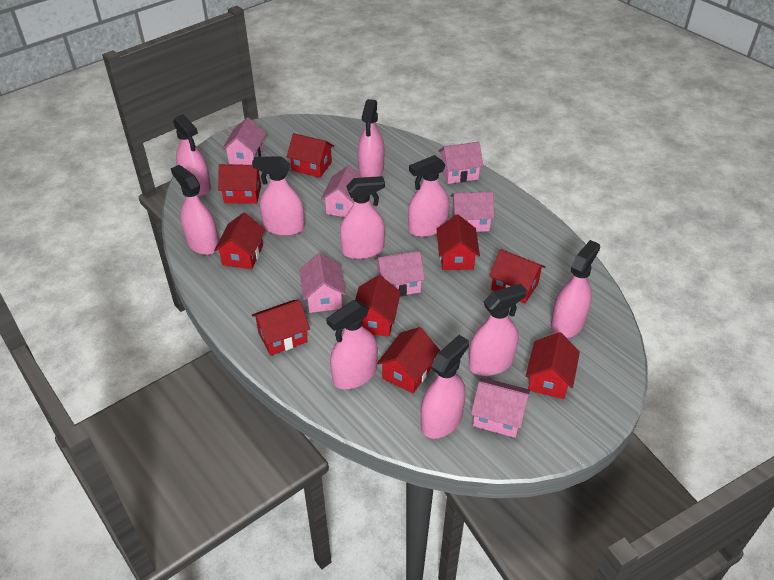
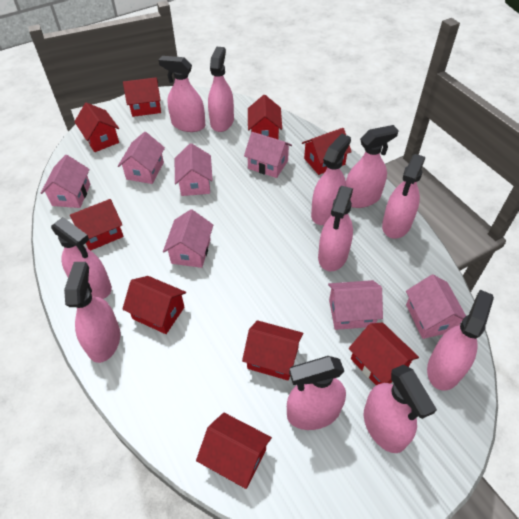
pink spray bottle: [171,165,219,255] [173,114,211,196] [252,156,305,236] [327,300,378,389] [340,176,385,259] [357,99,385,177] [408,155,450,237] [421,335,469,439] [469,284,527,376] [551,240,600,338] = 10 -> [51,217,112,299] [64,262,120,363] [159,56,205,132] [208,47,234,132] [287,356,346,430] [311,134,351,225] [318,186,353,271] [346,125,399,208] [364,364,437,453] [382,154,425,239] [427,290,494,391] = 11

